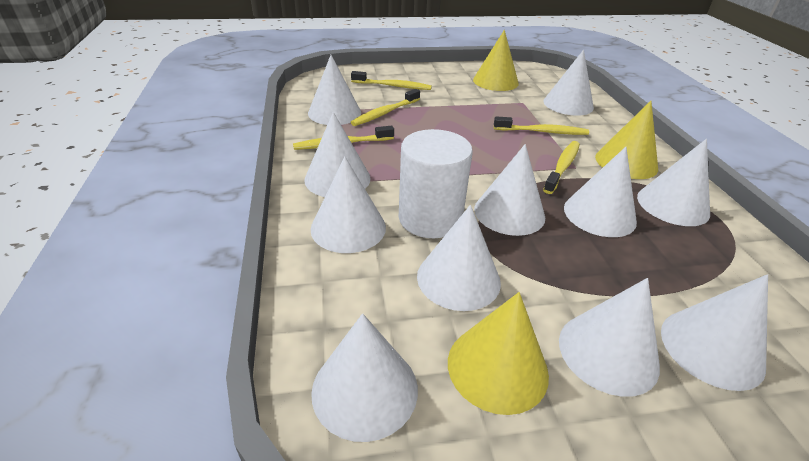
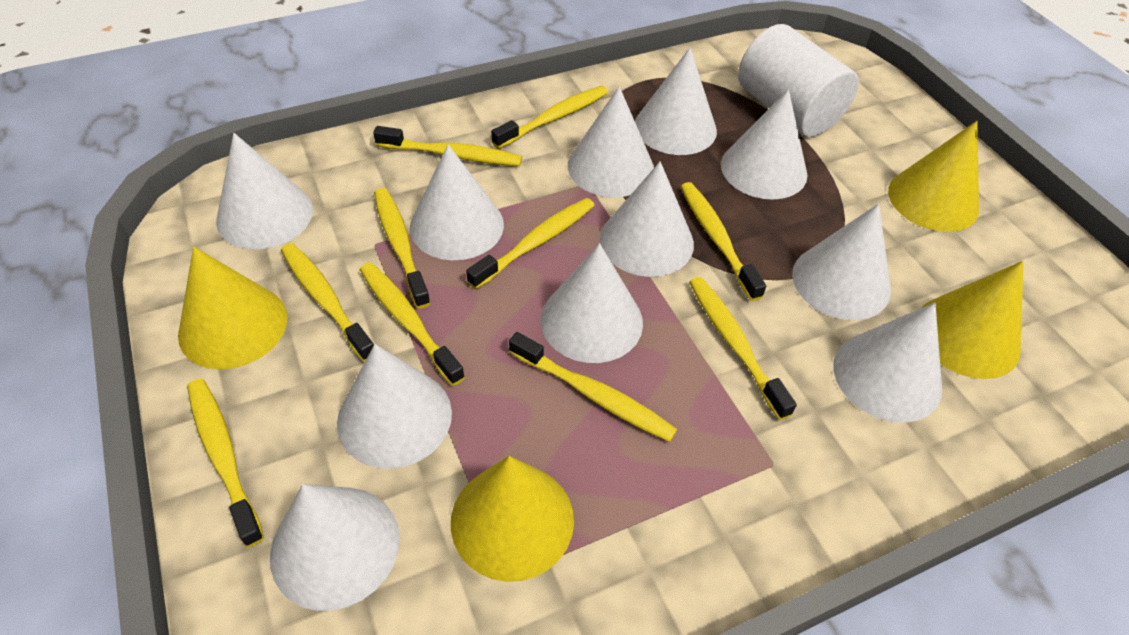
yellow cone: [448,292,549,415] [473,30,519,91] [595,101,658,179] = 3 -> [178,247,287,369] [451,456,574,582] [888,121,979,232] [922,261,1023,379] = 4
yellow toothbrush: [293,125,394,150] [351,71,432,90] [351,89,420,126] [494,116,589,135] [543,141,580,194] = 5 -> [187,379,264,547] [281,243,374,362] [360,262,465,386] [373,126,522,166] [374,188,431,309] [466,198,595,289] [491,86,608,149] [509,332,678,442] [681,182,766,301] [689,277,797,420] = 10

